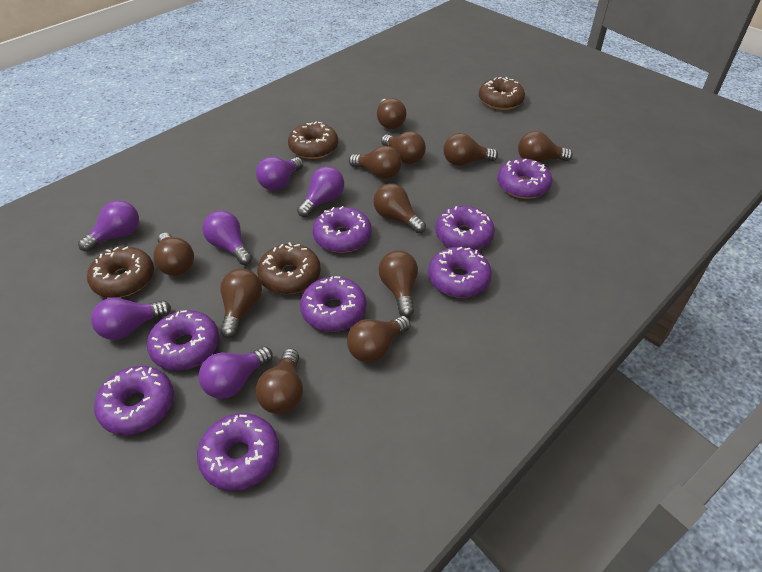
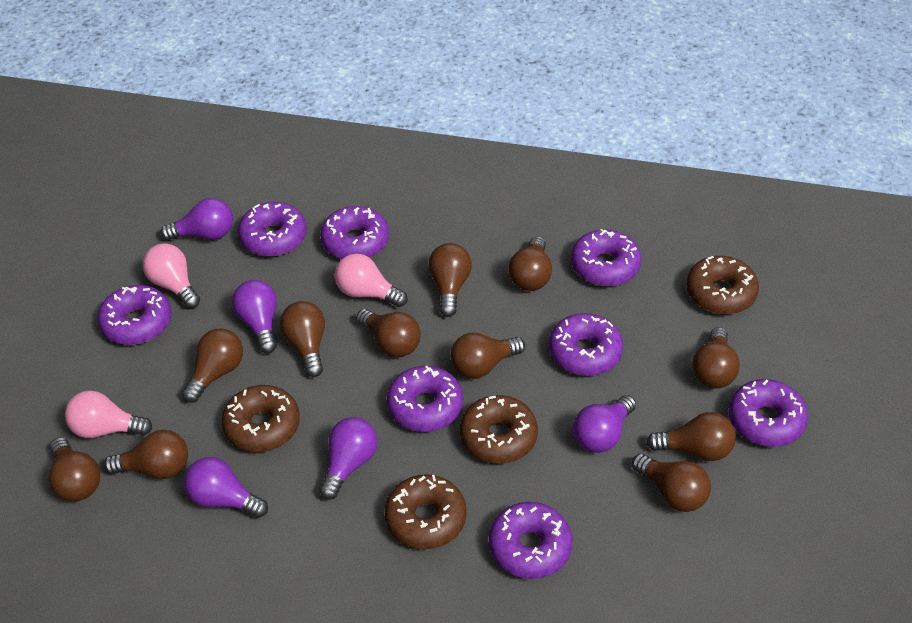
pink light bulb: none = 0 -> [65,390,153,438] [143,243,200,309] [335,254,408,307] = 3
purple light bulb: [78,200,139,252] [91,298,171,340] [198,347,273,399] [202,210,252,265] [256,157,303,191] [297,166,344,217] = 6 -> [160,198,233,241] [184,457,268,518] [232,280,277,354] [319,417,377,500] [573,395,636,453] = 5

